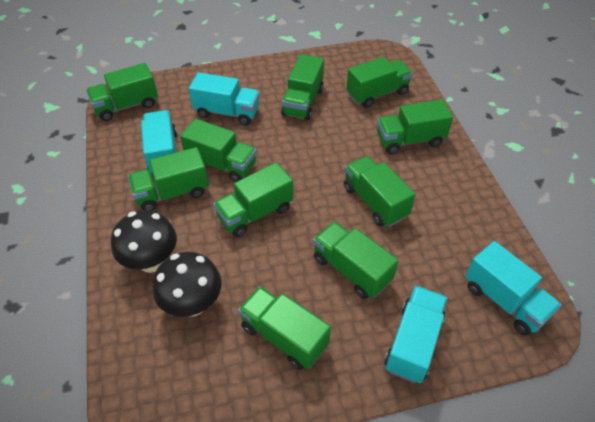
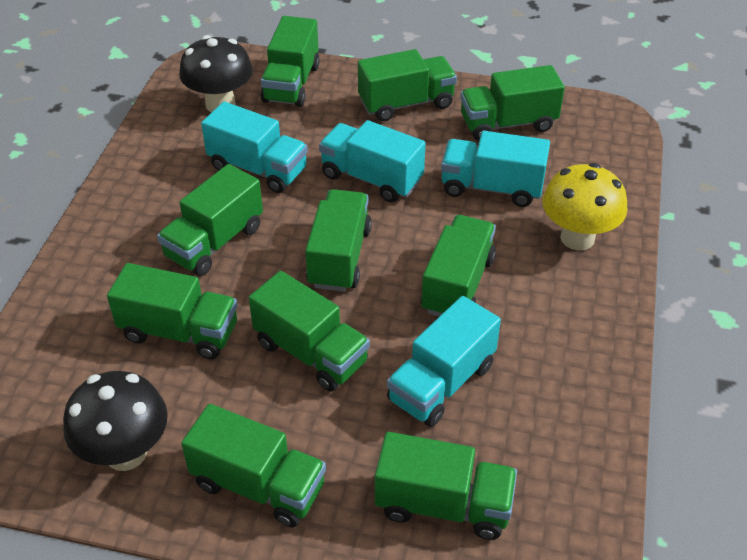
yellow mushroom: none = 0 -> [542,163,628,251] = 1

